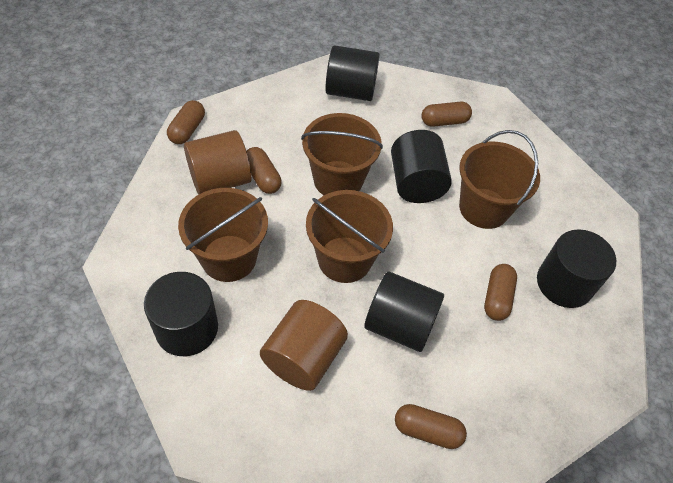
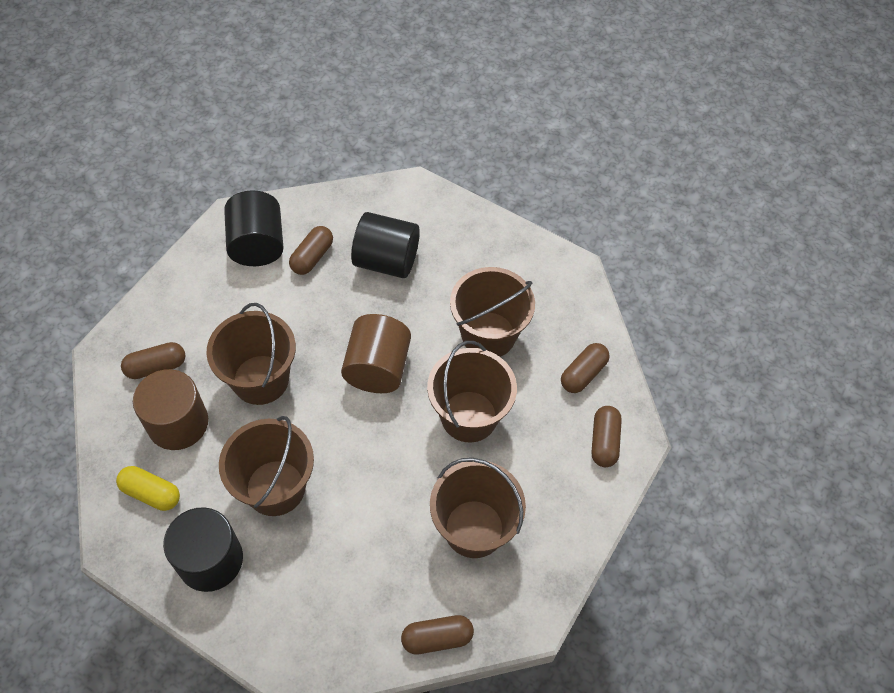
black cylinder: [144,272,218,356] [325,45,380,101] [364,272,444,352] [391,130,452,203] [537,229,616,308] = 5 -> [163,507,243,592] [224,190,283,266] [351,212,420,278] = 3
brown bucket: [178,188,268,282] [301,113,383,195] [306,190,393,283] [459,130,540,229] = 4 -> [206,303,296,405] [219,416,314,516] [427,341,517,442] [430,458,526,558] [450,267,535,357] = 5
yellow capsule: none = 0 -> [116,466,180,511] = 1

